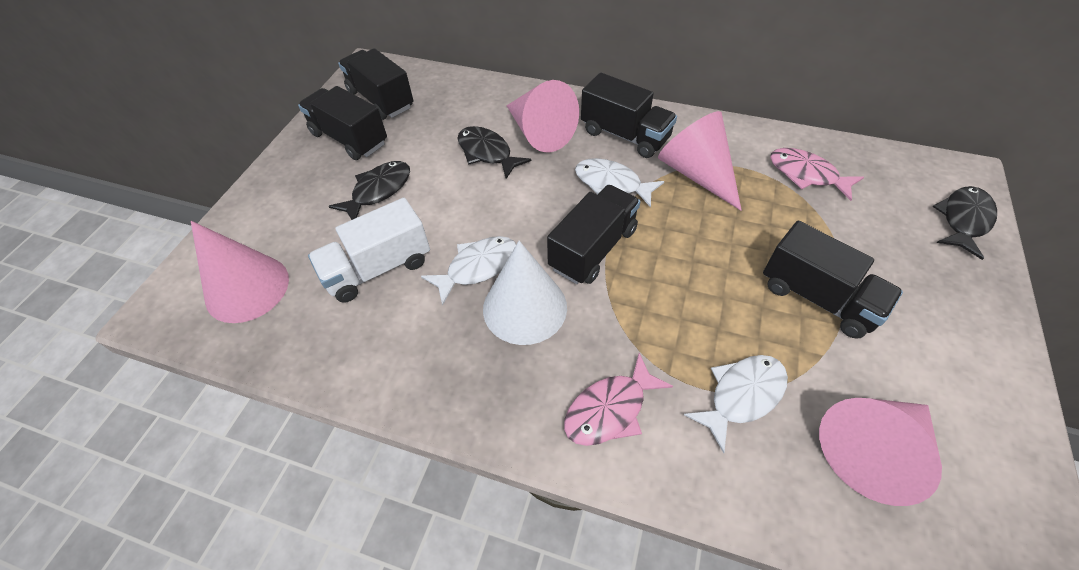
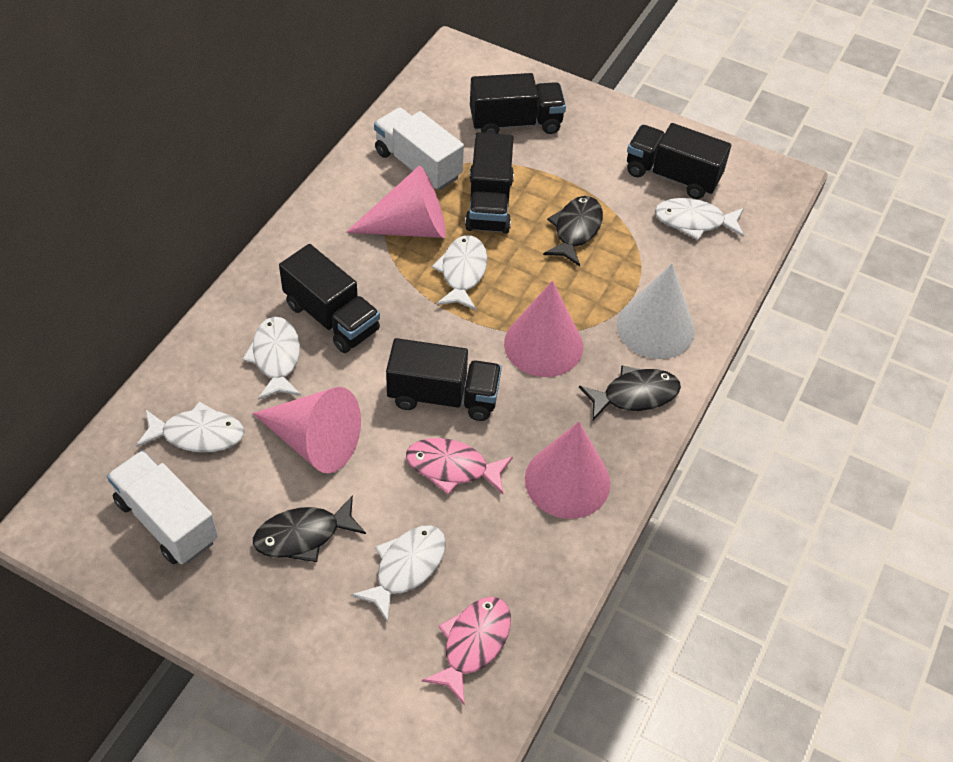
white fish: [421,236,516,306] [575,158,664,208] [684,355,788,453] = 3 -> [136,401,244,452] [242,317,301,400] [351,526,446,622] [432,235,487,310] [655,198,744,240] = 5
white truck: [308,198,430,303] = 1 -> [107,451,218,564] [374,108,464,191] = 2

